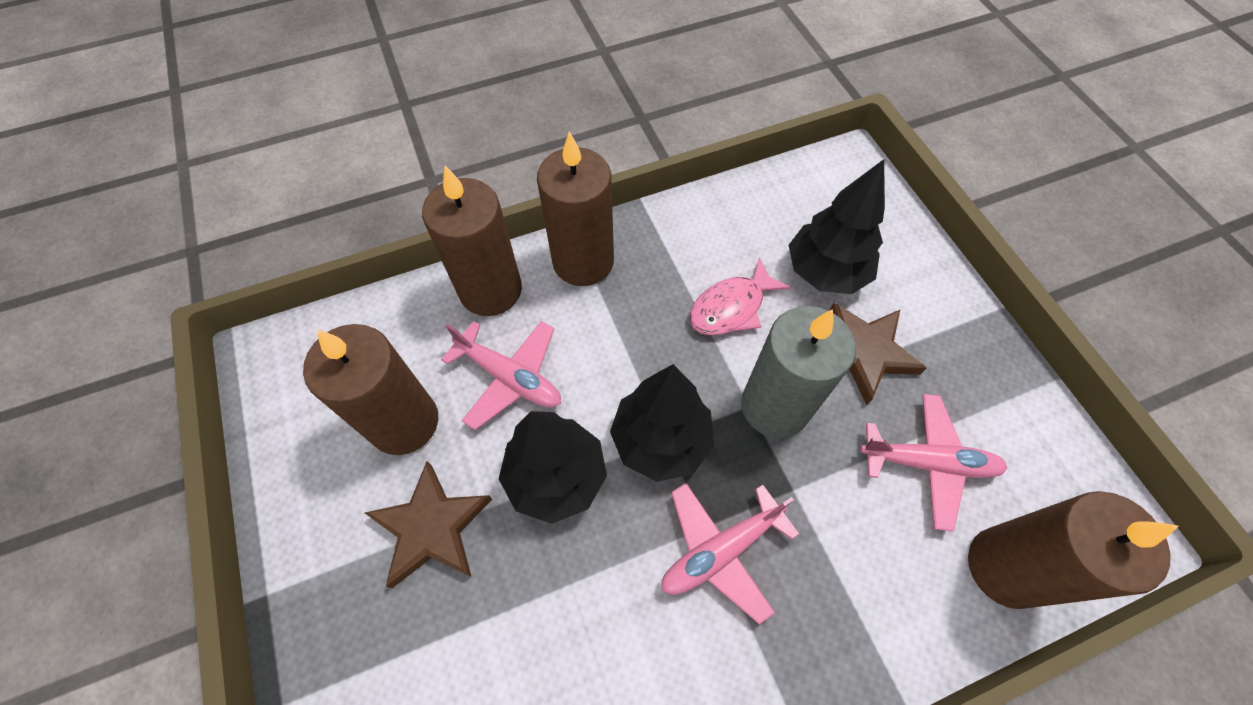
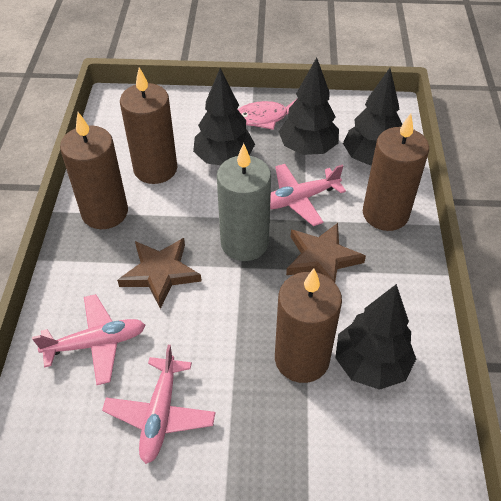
black tree: [499,411,607,524] [610,364,715,482] [789,159,885,294] = 3 -> [193,68,255,165] [279,57,339,155] [335,284,416,390] [343,68,402,166] = 4

